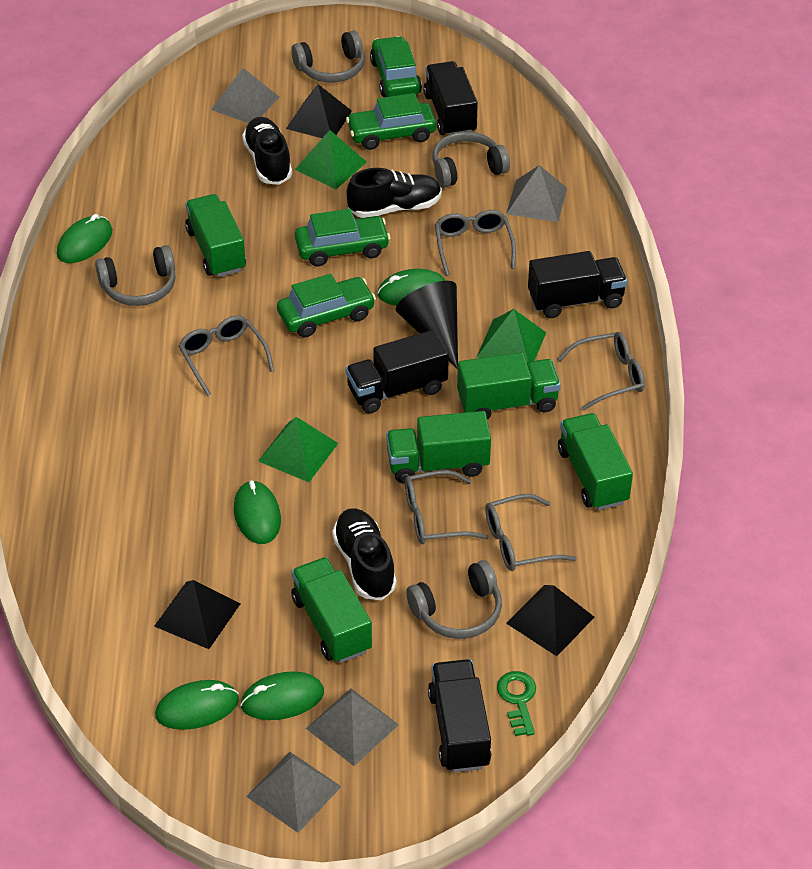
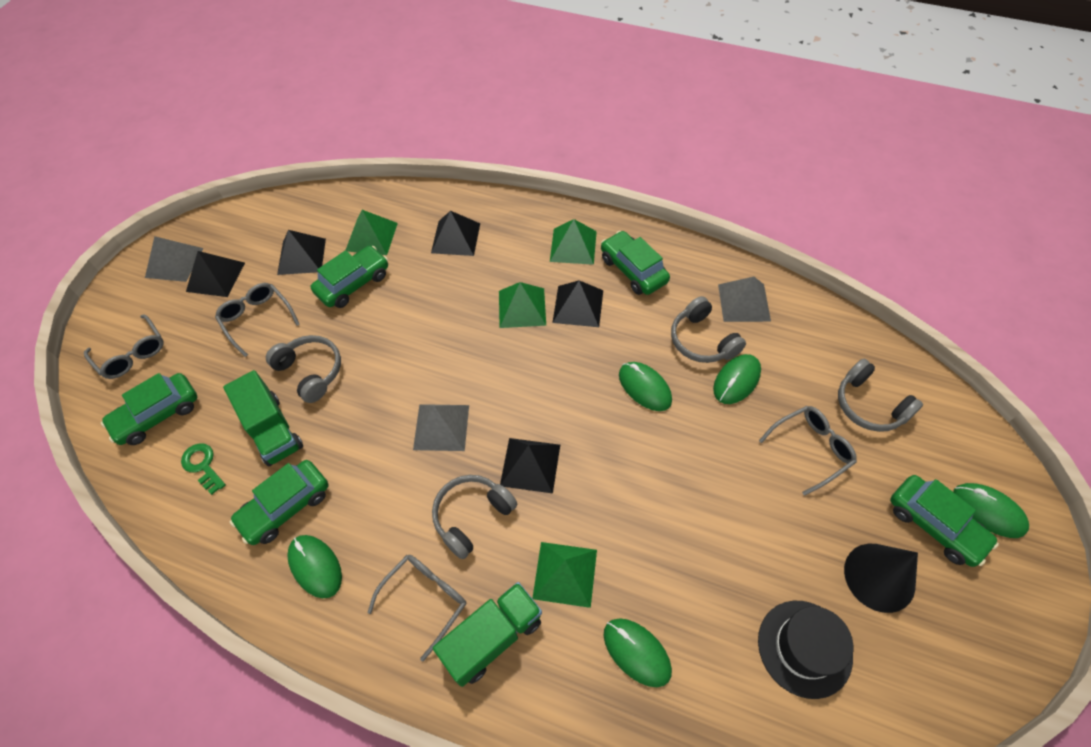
black hat: none = 0 -> [758,601,853,699] = 1
black pyramid: [154,580,240,649] [286,84,352,138] [506,585,594,656] = 3 -> [186,251,245,297] [277,230,326,275] [431,211,480,256] [500,438,560,494] [552,281,603,327] = 5
black shoe: [242,117,292,185] [332,508,397,600] [347,168,442,218] = 3 -> none = 0
black truck: [346,330,449,413] [423,61,478,135] [428,659,492,772] [528,251,627,318] = 4 -> none = 0
green car: [277,274,376,337] [295,209,390,266] [346,93,437,150] [370,36,422,97] = 4 -> [101,373,197,445] [230,460,328,545] [311,246,388,308] [601,231,670,295] [890,475,999,567] = 5
green pyramid: [258,417,338,482] [295,130,367,189] [477,309,546,363] = 3 -> [346,210,398,255] [499,282,546,328] [532,542,597,608] [550,219,597,265] = 4
green truck: [185,194,246,277] [291,557,372,663] [386,411,491,483] [457,352,561,420] [558,413,633,510] = 5 -> [223,370,303,467] [433,582,542,687] = 2
grey glasses: [179,315,274,396] [405,470,489,544] [435,210,516,276] [485,494,577,571] [557,332,645,410] = 5 -> [84,314,164,379] [215,283,300,357] [367,555,466,661] [759,406,857,496] = 4
grey pyramid: [211,68,279,123] [246,752,341,833] [306,689,399,766] [506,165,567,222] = 4 -> [145,236,203,282] [413,404,469,451] [718,277,771,322] = 3

